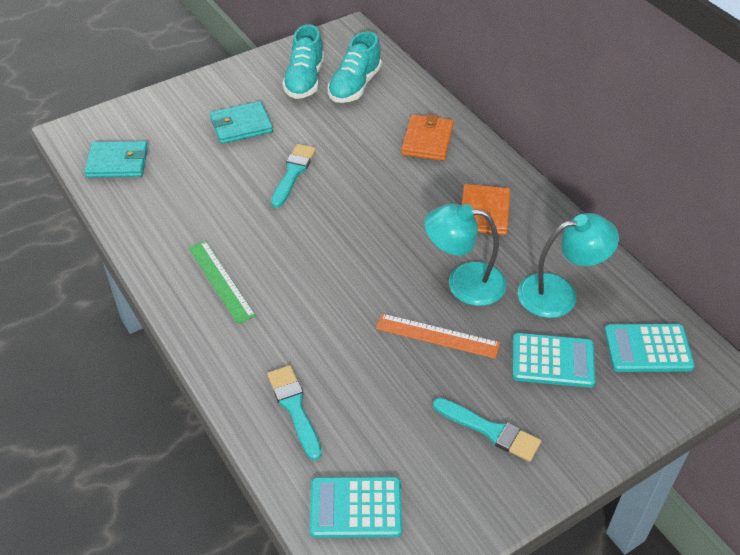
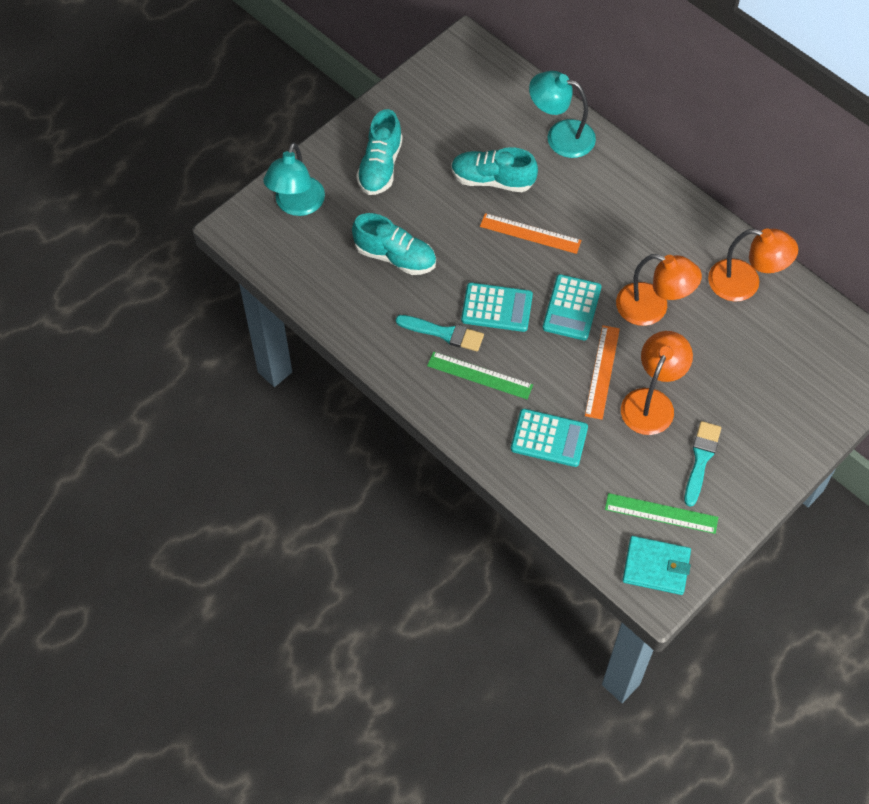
green ruler: [188,241,256,324] = 1 -> [427,352,533,399] [605,493,718,534] = 2
orange lamp: none = 0 -> [616,254,702,326] [621,331,693,435] [708,229,798,302] = 3
orange ruler: [376,313,500,359] = 1 -> [480,213,581,254] [585,325,620,420] = 2
orange wallet: [401,114,454,161] [461,184,510,235] = 2 -> none = 0
turquoise brush: [267,365,322,460] [271,144,316,208] [433,398,541,462] = 3 -> [396,315,484,351] [684,421,721,507] = 2
turquoise shoe: [282,24,324,99] [328,31,382,103] = 2 -> [352,213,436,275] [356,109,403,195] [451,147,538,192] = 3
turquoise wallet: [84,141,148,178] [210,101,273,144] = 2 -> [622,536,691,595] = 1

